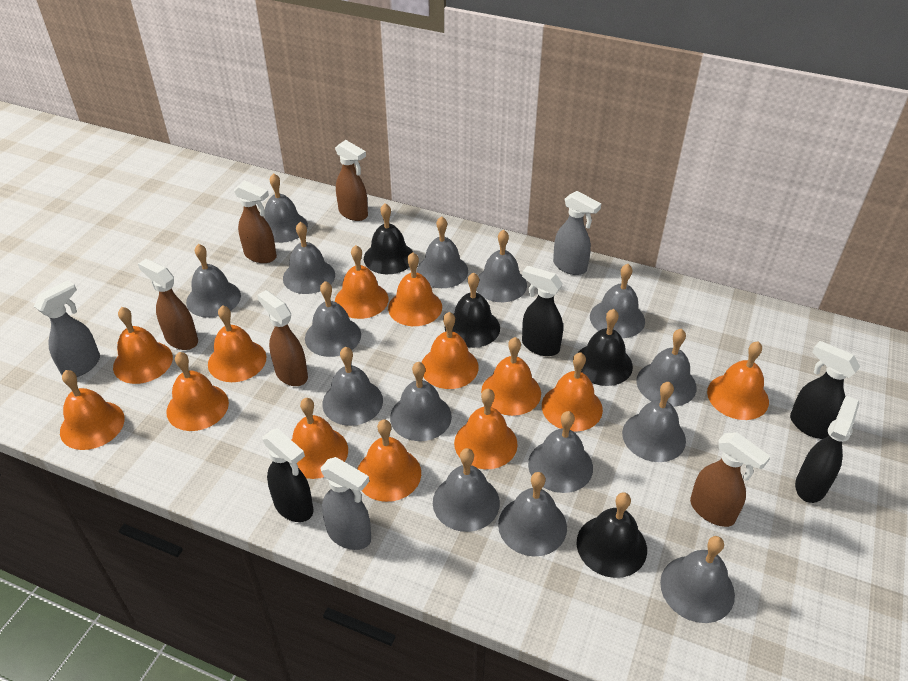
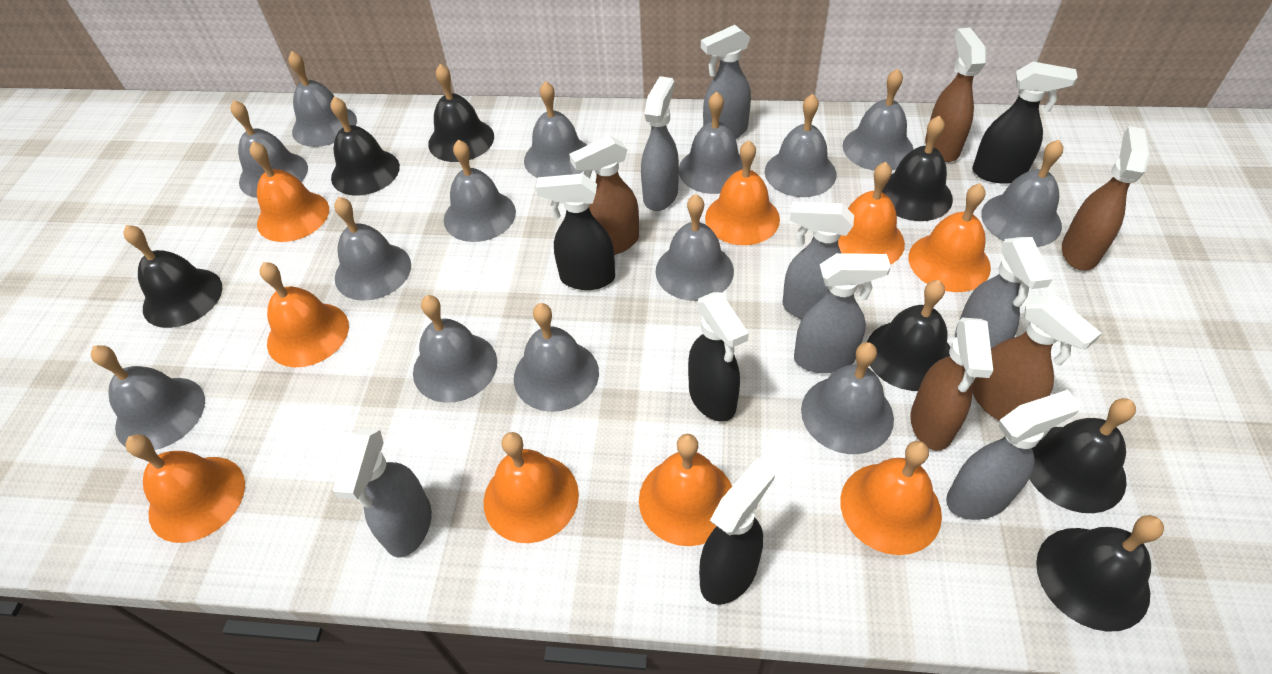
black bell: [364,203,413,274] [445,272,500,348] [576,492,647,578] [578,309,633,386] = 4 -> [123,225,222,328] [330,97,400,195] [428,64,494,162] [867,280,950,391] [882,115,953,221] [1029,398,1136,513] [1036,515,1164,632] = 7
grey bell: [186,244,241,318] [264,173,308,243] [283,222,335,294] [305,281,361,357] [322,347,383,426] [390,362,452,441] [417,216,468,288] [433,448,500,532] [476,230,527,302] [498,472,567,556] [528,411,593,493] [590,264,645,338] [622,382,686,462] [636,329,697,407] [660,536,735,623] = 15 -> [91,345,205,450] [230,100,308,198] [288,51,357,147] [334,197,411,301] [413,295,497,403] [444,140,516,242] [514,303,599,412] [524,81,587,178] [656,194,734,301] [679,91,743,194] [765,94,836,197] [801,342,894,454] [843,68,914,171] [981,140,1063,247] = 14
grey spray bottle: [34,280,100,377] [320,457,371,550] [553,191,601,275] = 3 -> [333,429,432,558] [641,76,679,211] [701,25,751,139] [783,201,854,319] [794,253,891,373] [946,390,1081,520] [955,237,1052,349] = 7
orange bell: [60,370,125,450] [113,307,173,384] [166,352,229,431] [208,305,267,382] [291,398,348,479] [335,245,389,319] [357,419,421,502] [388,252,442,326] [421,312,479,389] [454,389,518,469] [481,337,541,416] [542,352,603,432] [707,341,769,420] = 13 -> [125,434,245,543] [250,142,329,242] [259,262,349,367] [484,432,579,543] [639,434,732,546] [705,140,780,245] [838,162,905,265] [840,441,942,555] [909,183,991,292] = 9

